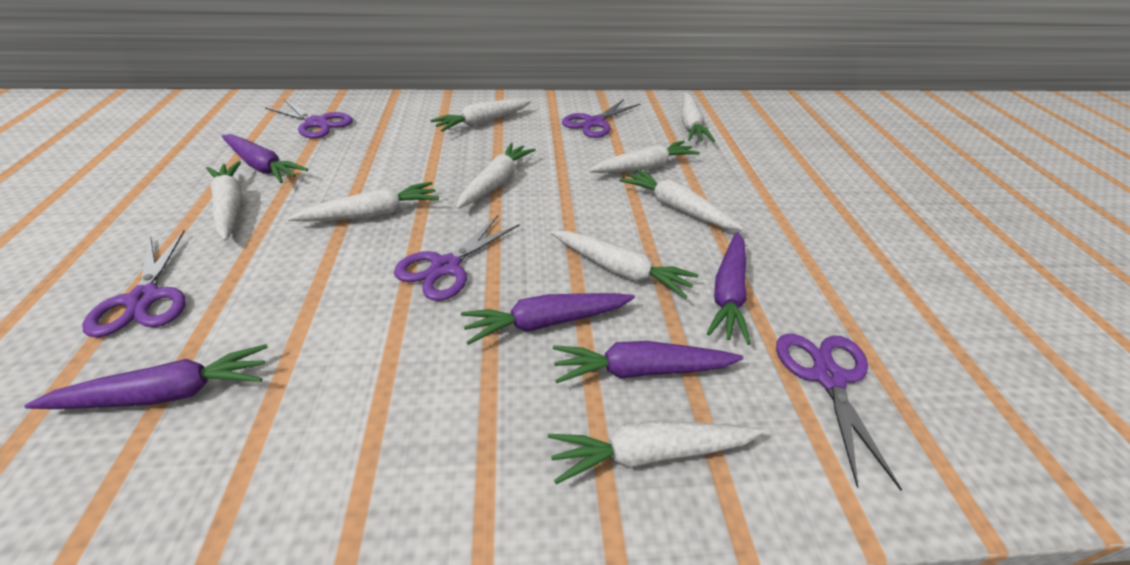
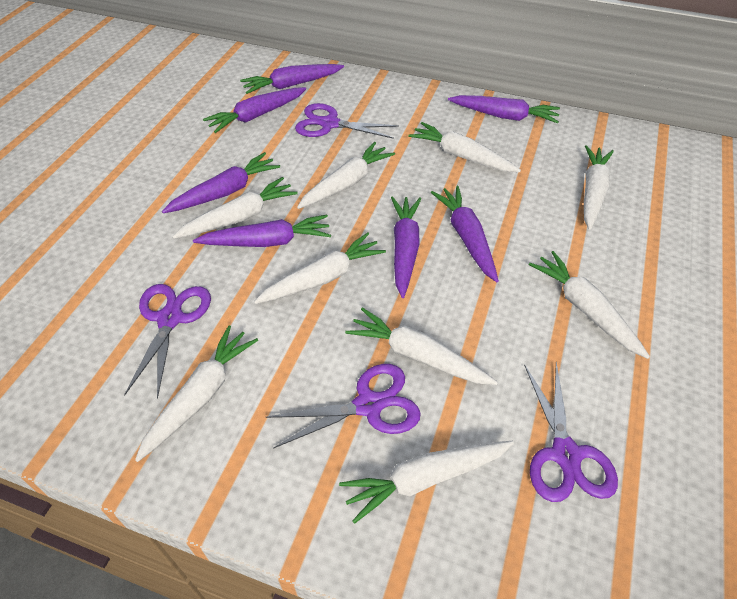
purple carrot: [24,344,268,409] [222,134,308,183] [461,293,635,345] [553,341,743,383] [707,232,751,345] = 5 -> [162,152,280,213] [193,215,331,247] [203,87,306,133] [240,64,344,94] [391,196,421,298] [431,186,499,282] [448,95,560,123] = 7
purple scissors: [82,230,186,338] [265,99,353,139] [394,215,520,301] [562,99,640,138] [776,334,902,490] = 5 -> [124,284,211,399] [266,364,421,449] [295,103,399,139] [524,362,618,502] = 4

